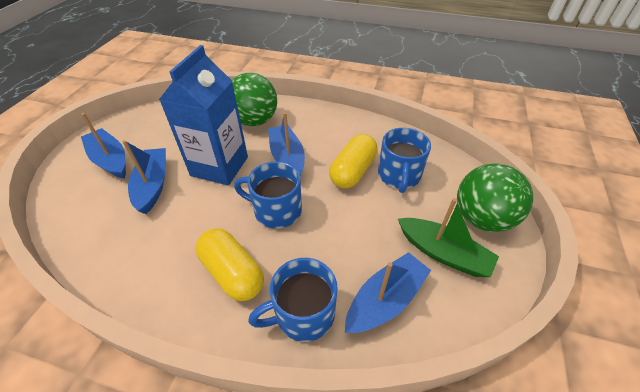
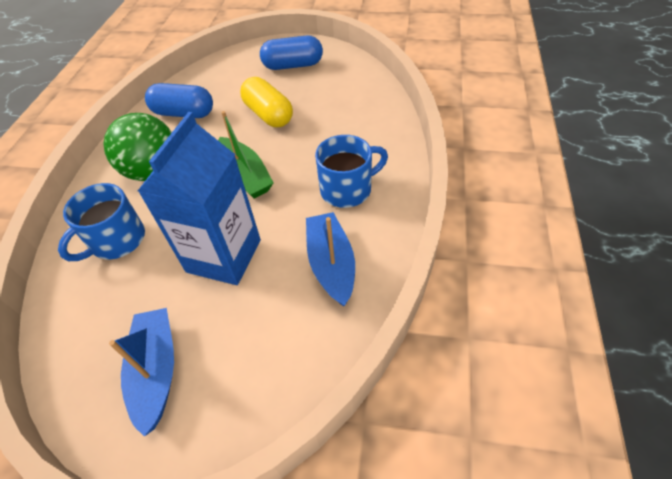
blue boat: [81,113,126,179] [122,140,166,214] [268,112,305,175] [345,252,431,333] = 4 -> [109,308,174,437] [306,212,355,306] = 2
blue capsule: none = 0 -> [145,83,213,118] [260,35,323,70] = 2
blue mug: [234,161,302,229] [248,258,338,342] [378,128,431,193] = 3 -> [58,183,145,261] [315,135,388,208] = 2
green ball: [232,73,277,126] [457,163,533,232] = 2 -> [104,113,172,181] = 1
yellow capsule: [196,228,264,301] [329,134,378,188] = 2 -> [240,77,293,127] = 1

